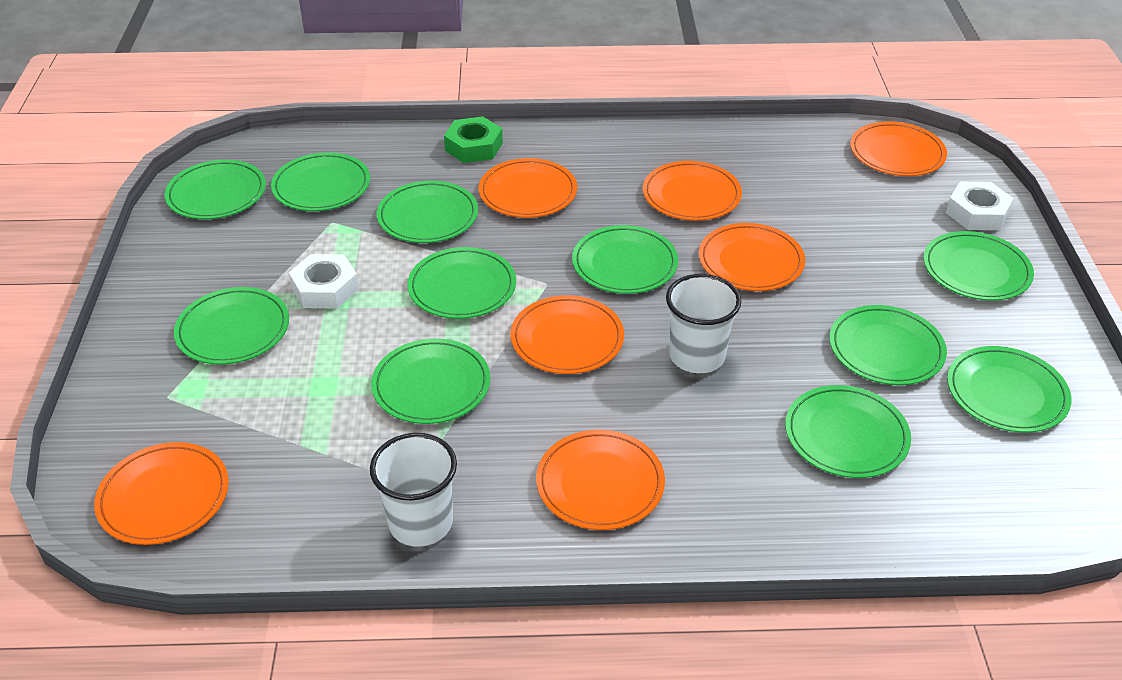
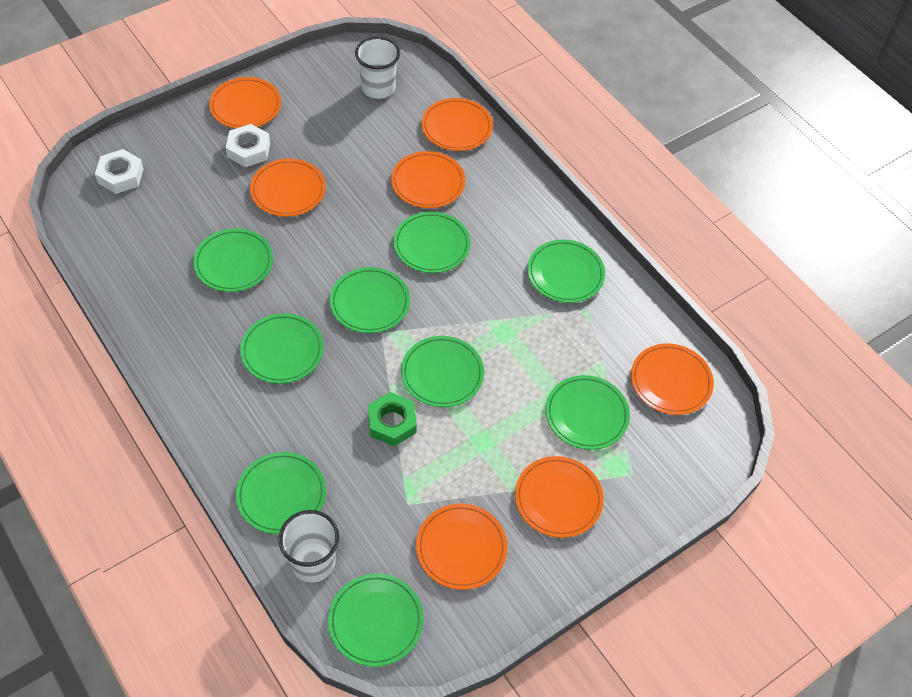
green plate: [164,160,266,219] [174,287,289,364] [271,152,370,211] [371,339,490,424] [377,181,478,243] [407,247,516,319] [572,225,678,294] [785,385,911,478] [829,305,947,385] [923,231,1034,301] [947,346,1072,433] = 11 -> [193,228,273,292] [236,452,326,534] [240,313,324,384] [328,574,424,667] [330,267,410,333] [393,212,471,273] [401,336,484,407] [527,239,605,303] [545,375,630,450] = 9

